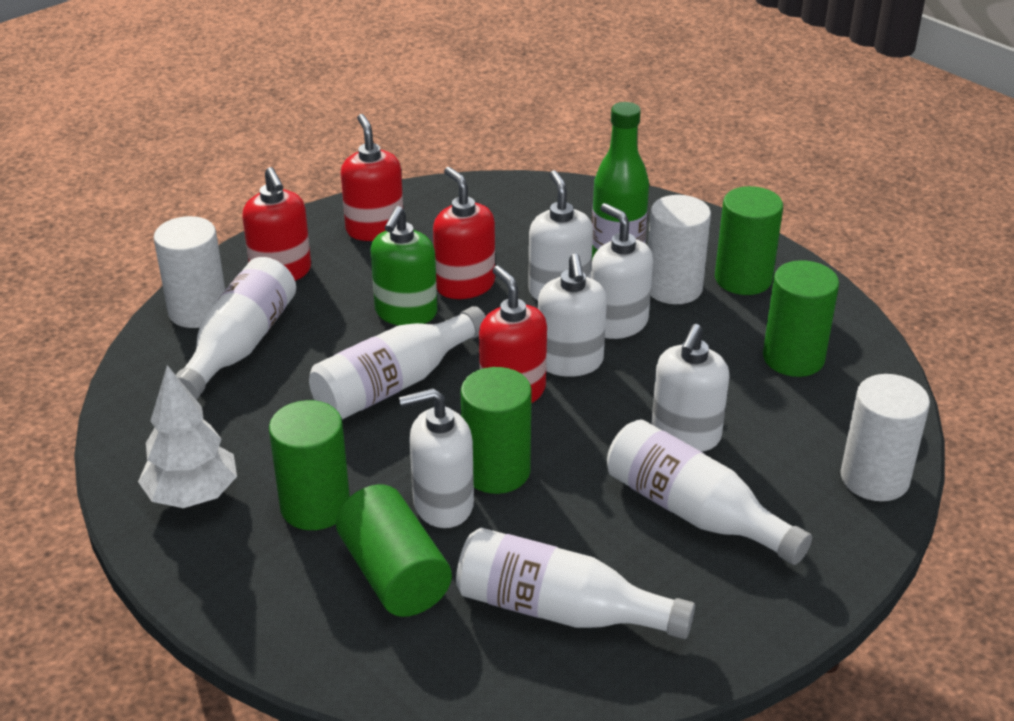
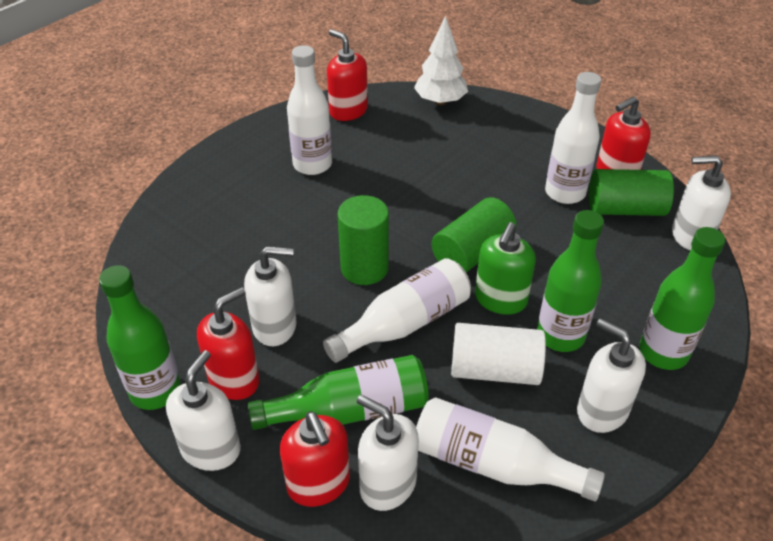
green bottle: [592,102,649,259] = 1 -> [99,265,181,410] [248,355,429,430] [537,210,604,352] [639,227,725,370] = 4
green cylinder: [269,400,350,530] [336,484,452,617] [461,367,532,494] [715,186,783,295] [763,260,839,377] = 5 -> [337,195,389,285] [432,197,517,273] [589,169,674,216] = 3
white cylinder: [154,216,225,328] [648,195,711,304] [841,374,930,501] = 3 -> [451,323,546,385] = 1

